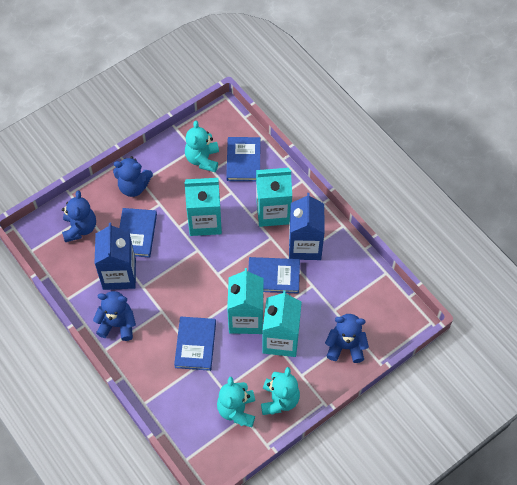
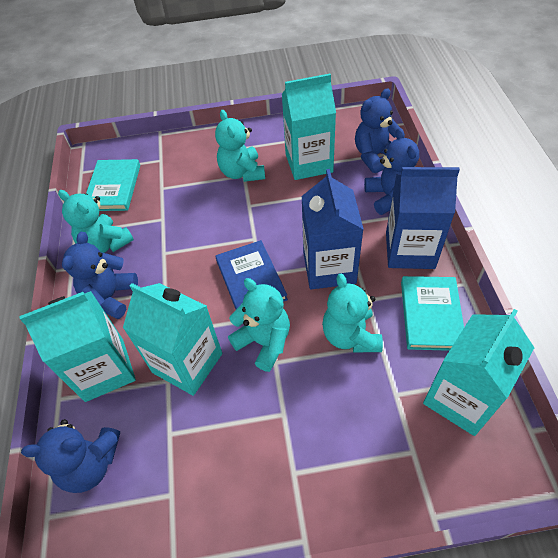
blue book: [119,208,157,258] [174,316,216,371] [226,137,261,181] [248,257,300,294] = 4 -> [216,240,288,309] = 1
turquoise book: none = 0 -> [86,159,140,211] [401,276,464,351] = 2
turquoise teddy bear: [185,120,219,172] [217,377,255,427] [261,367,300,415] = 3 -> [58,190,134,253] [215,110,265,182] [228,278,290,372] [322,274,383,353] = 4

